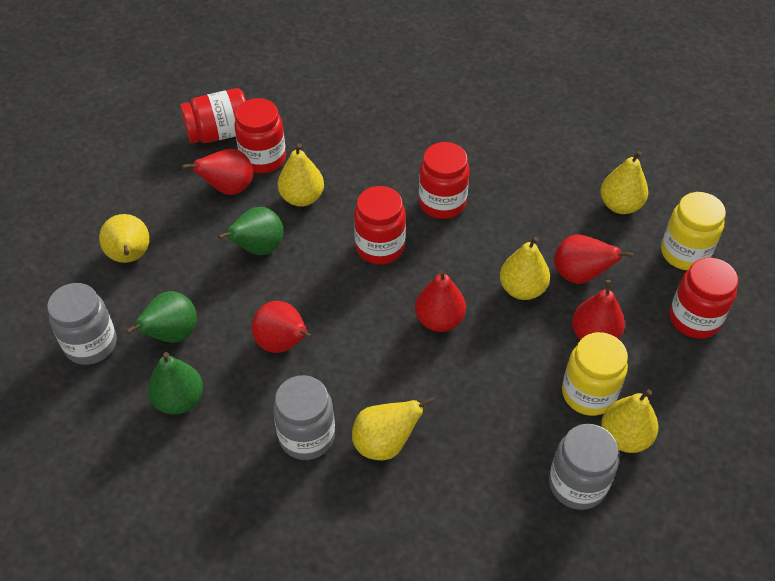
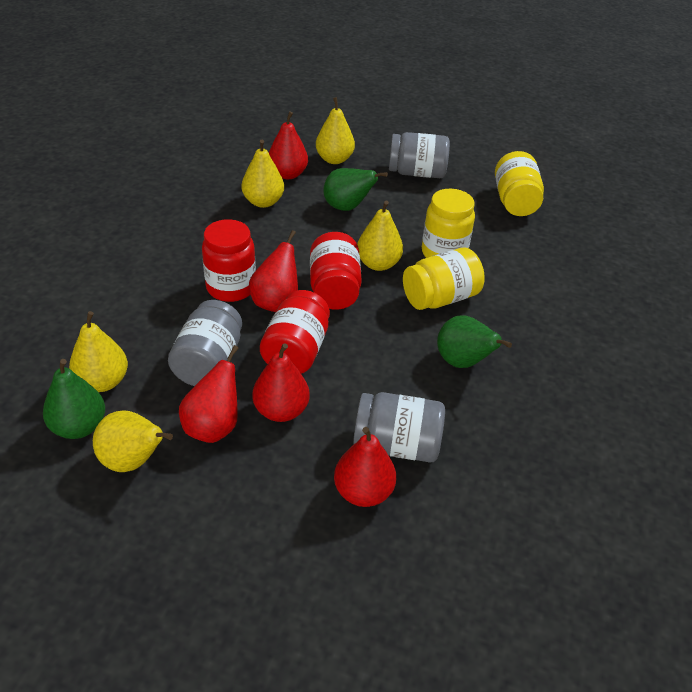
red jar: [180,88,246,144] [234,98,286,173] [354,186,406,265] [419,142,470,219] [670,257,738,339] = 5 -> [202,219,256,302] [260,290,330,374] [310,232,362,310] = 3
yellow jar: [562,332,628,416] [661,192,726,270] = 2 -> [403,248,485,310] [422,189,475,258] [495,151,544,216] = 3
yellow pear: [99,214,149,263] [277,143,324,207] [352,397,436,460] [500,237,550,300] [600,151,648,214] [601,389,658,453] = 6 -> [69,311,128,392] [93,410,173,472] [242,140,284,208] [316,97,355,164] [357,200,403,271] = 5

